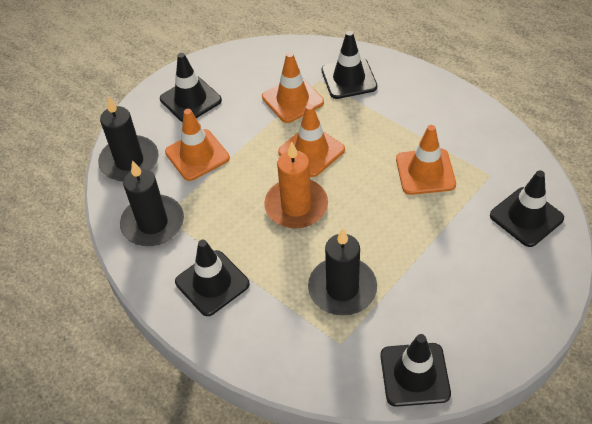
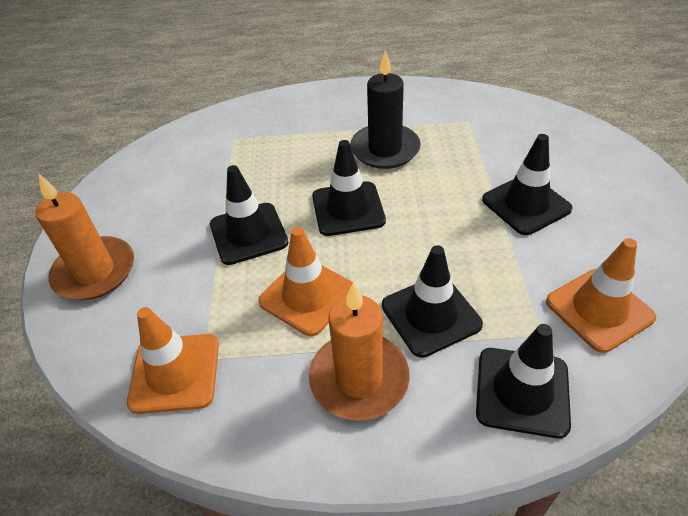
black candle: [98,96,159,182] [120,160,184,246] [308,228,377,316] = 3 -> [350,50,421,169] = 1
orange candle: [264,142,328,229] = 1 -> [35,173,134,300] [309,282,410,420] = 2
orange traffic cone: [165,109,230,181] [262,52,324,123] [278,104,345,177] [396,125,456,195] = 4 -> [127,307,219,414] [258,227,353,336] [546,238,656,353] = 3

